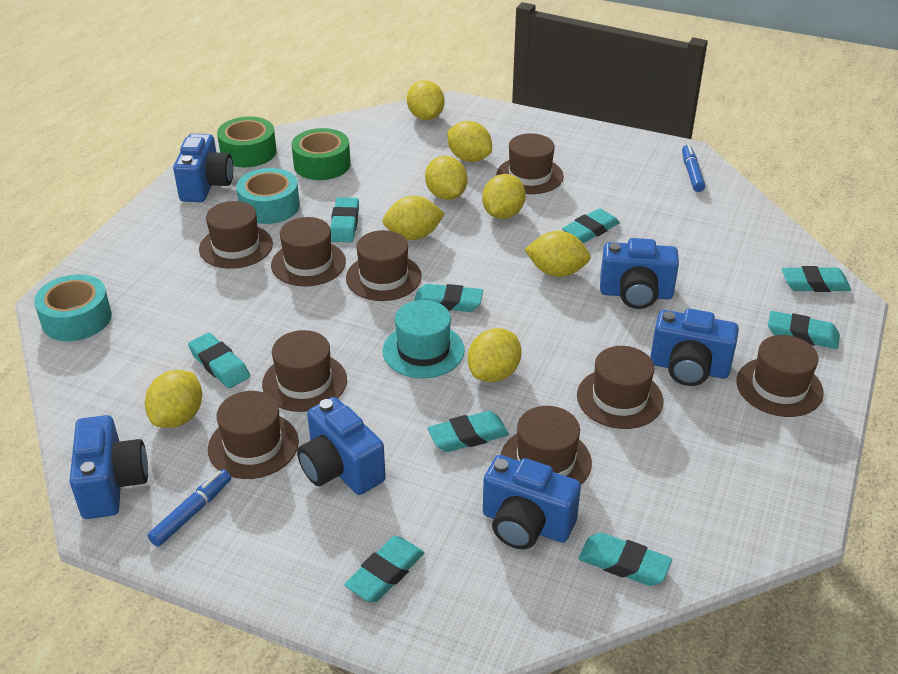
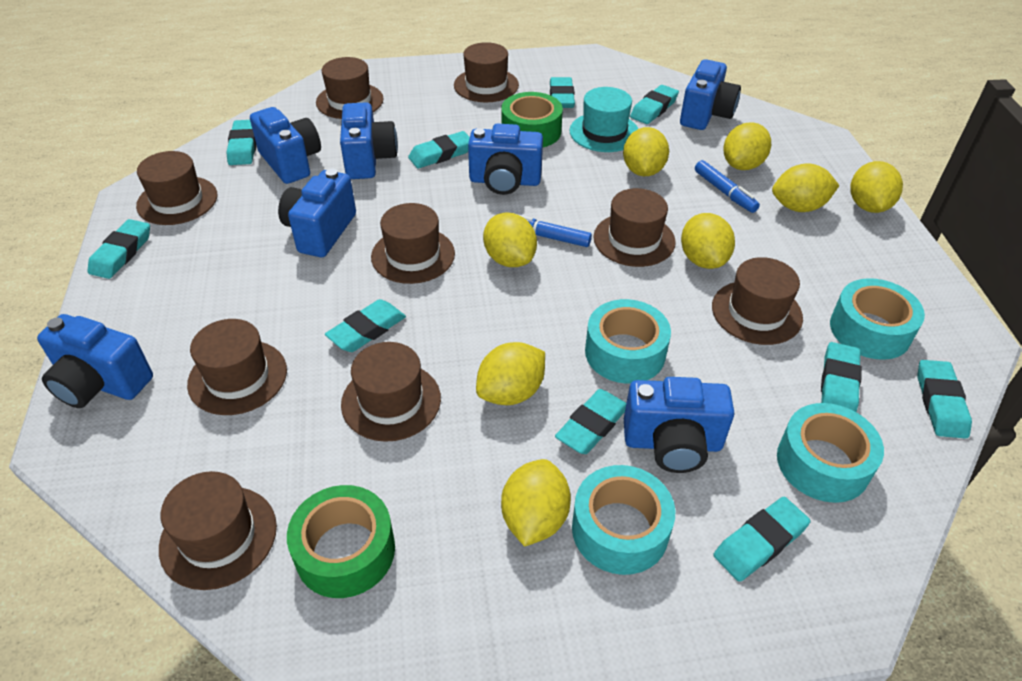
blue camera: [69,415,148,519] [173,134,233,202] [297,397,386,495] [483,455,581,549] [600,238,679,309] [650,308,739,386] = 6 -> [37,314,153,408] [250,107,321,184] [278,169,356,257] [340,102,398,179] [468,124,543,195] [624,377,735,473] [680,59,741,130] = 7
turquoise eraser: [188,333,250,388] [330,197,359,242] [344,536,424,602] [414,284,483,312] [428,411,509,452] [562,208,620,243] [578,532,672,586] [768,311,840,349] [782,266,851,292] = 9 -> [87,219,150,279] [226,120,257,165] [325,299,406,352] [408,131,470,168] [550,77,575,108] [555,389,626,454] [630,85,679,124] [714,497,811,582] [821,342,862,412] [917,360,972,439] = 10
turquoise tape: [34,274,112,341] [236,168,300,224] = 2 -> [572,465,675,575] [585,299,671,384] [777,403,884,503] [830,278,925,360] = 4

